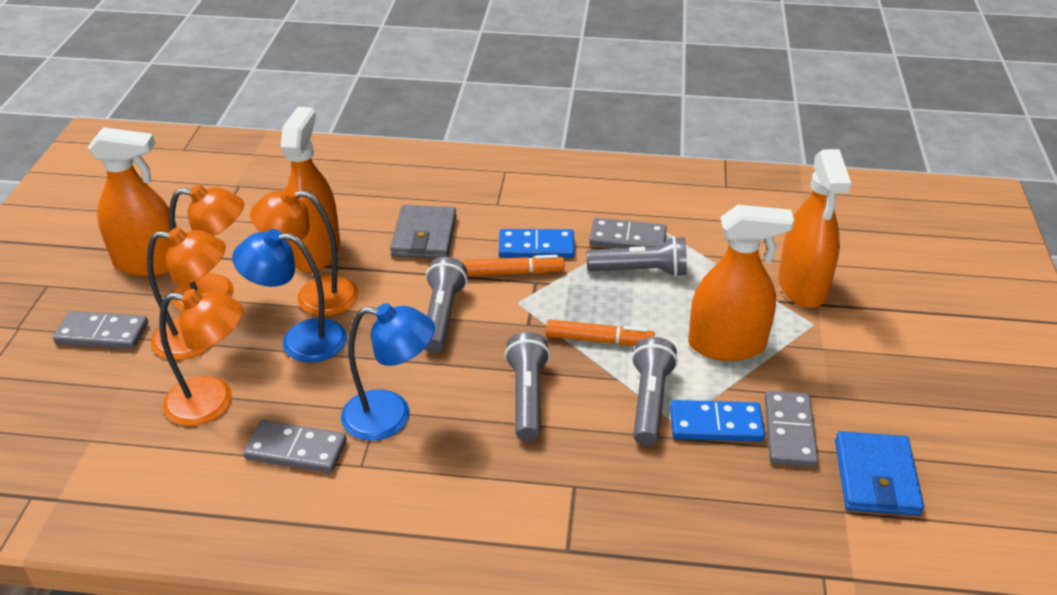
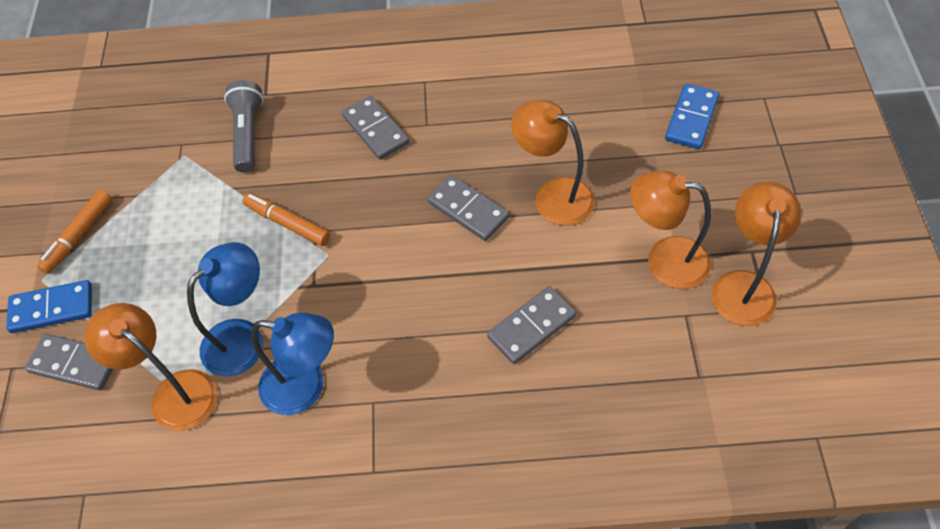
blue wallet: [835,431,924,516] = 1 -> none = 0
grey flashlight: [425,257,468,353] [505,332,550,441] [586,236,687,277] [632,337,678,446] = 4 -> [224,80,264,173] = 1
grey wallet: [390,205,457,259] = 1 -> none = 0
orange spray bottle: [87,127,177,276] [281,107,340,272] [688,205,794,361] [778,149,851,308] = 4 -> none = 0

